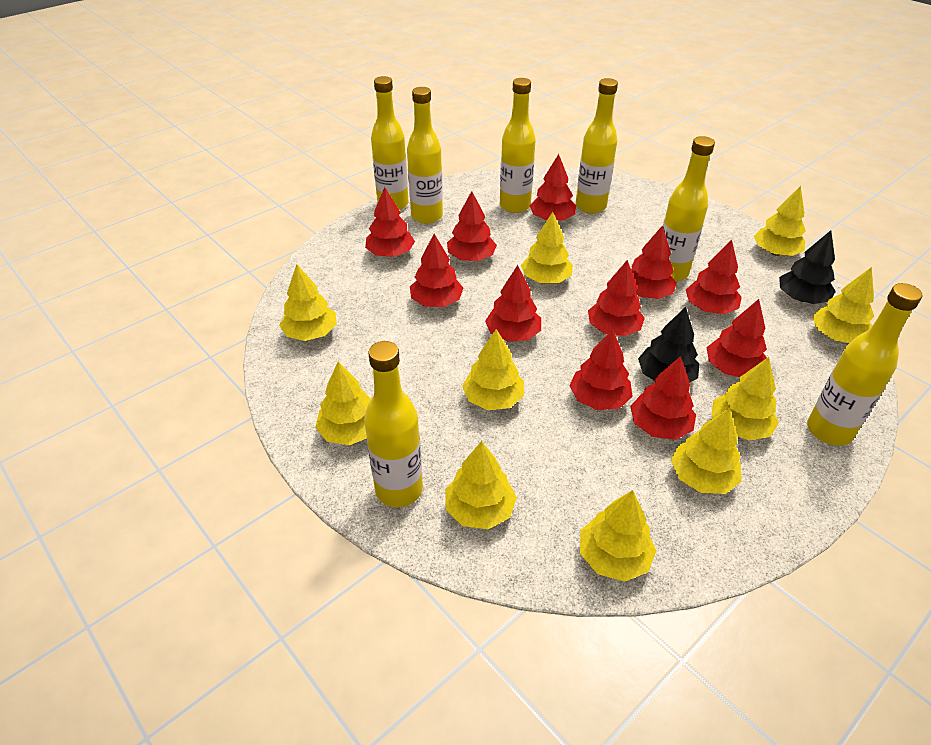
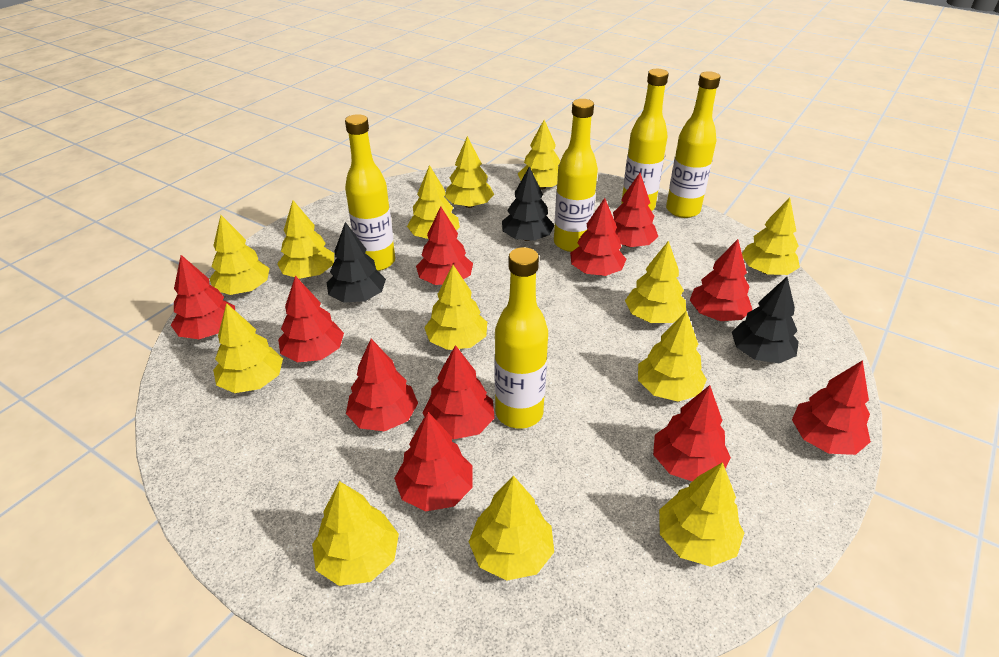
black tree: [638,307,699,382] [779,230,836,304] = 2 -> [327,222,386,303] [502,166,554,241] [732,277,799,363] = 3
yellow bottle: [364,341,423,508] [371,76,409,210] [407,87,443,224] [500,78,536,213] [575,78,618,214] [663,136,715,281] [807,283,922,446] = 7 -> [345,114,395,271] [494,247,548,429] [554,99,598,252] [621,69,669,211] [666,71,721,218] = 5
yellow tree: [279,264,337,341] [315,362,371,445] [445,441,517,529] [462,329,524,410] [521,212,573,283] [580,490,656,582] [671,408,742,494] [712,357,779,441] [754,186,806,256] [812,267,874,343] = 10 -> [210,215,270,295] [213,303,283,393] [277,201,334,279] [312,481,399,586] [407,165,460,239] [424,265,487,350] [445,136,494,208] [469,475,554,581] [518,120,560,190] [625,241,686,323] [638,311,707,402] [659,462,744,567] [742,198,800,275] = 13

